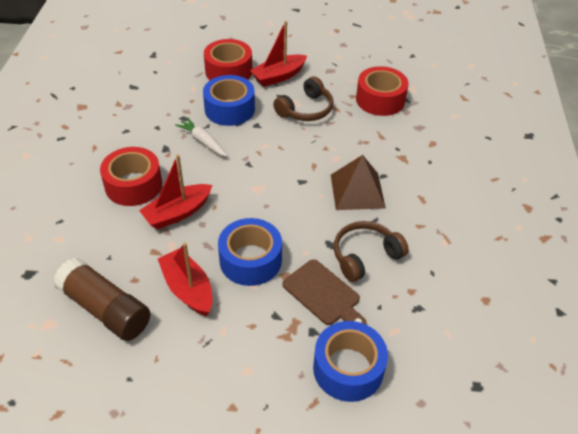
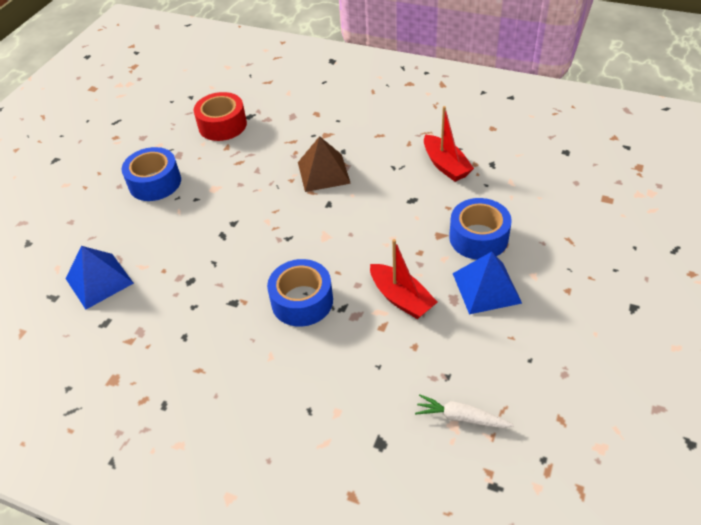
blue pyramid: none = 0 -> [65,246,134,309] [453,252,522,314] = 2
brown cutting board: [283,259,367,325] = 1 -> none = 0
brown glue stick: [53,258,151,341] = 1 -> none = 0
brown headphones: [273,76,333,121] [334,221,409,282] = 2 -> none = 0
red boat: [139,155,212,229] [158,243,213,316] [250,21,307,87] = 3 -> [370,239,437,319] [424,106,474,182] = 2
red tape: [100,147,162,206] [204,39,252,80] [356,66,409,116] = 3 -> [194,92,247,141] = 1

